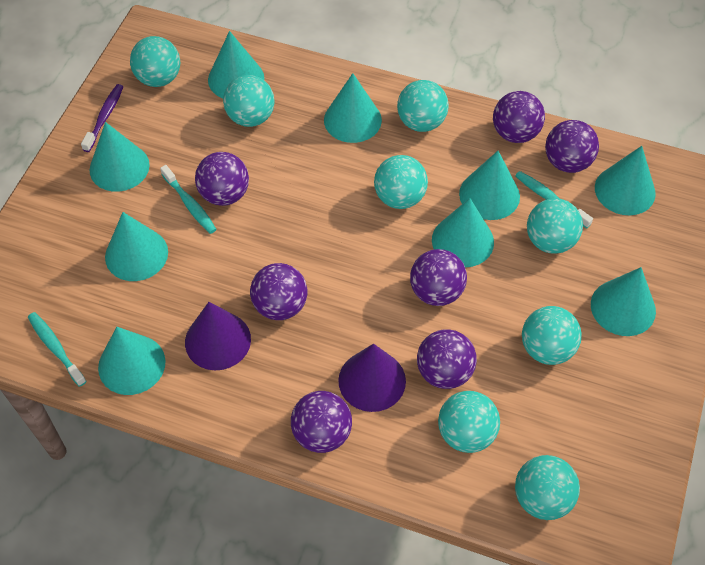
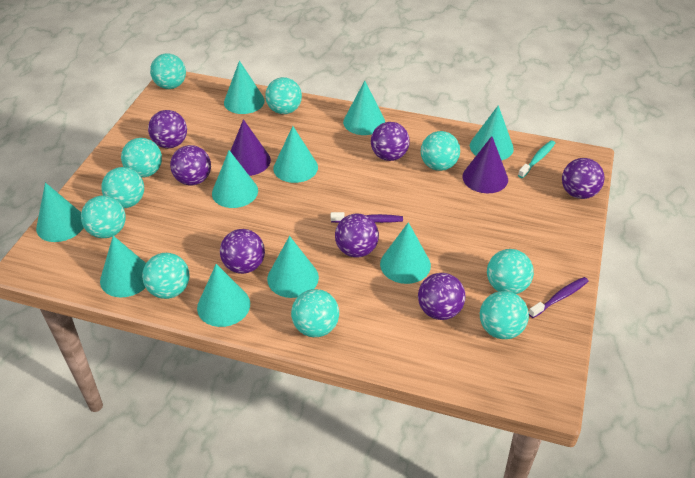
purple toothbrush: [81,84,123,152] = 1 -> [331,212,403,223] [529,277,589,318] = 2
turquoise ball: [130,36,180,87] [223,75,275,127] [374,155,428,209] [397,80,449,132] [438,391,500,453] [515,455,580,520] [522,306,582,365] [527,198,583,254] = 8 -> [81,196,126,238] [102,167,144,208] [121,138,162,178] [142,253,190,299] [150,54,186,89] [265,77,302,114] [291,289,339,337] [421,131,460,171] [480,291,529,339] [487,249,534,294] = 10
turquoise cone: [90,122,150,192] [98,327,165,395] [105,212,168,281] [208,31,264,98] [324,73,382,143] [432,198,494,267] [459,151,520,220] [591,267,656,336] [595,146,656,215] = 9 -> [36,182,84,242] [100,236,146,297] [197,264,250,327] [212,150,258,208] [224,61,265,114] [267,236,319,298] [273,126,318,183] [343,81,385,135] [380,222,431,284] [470,105,514,160] = 10
turquoise toothbrush: [28,312,87,387] [160,165,217,234] [515,171,593,228] = 3 -> [518,140,555,178] = 1

